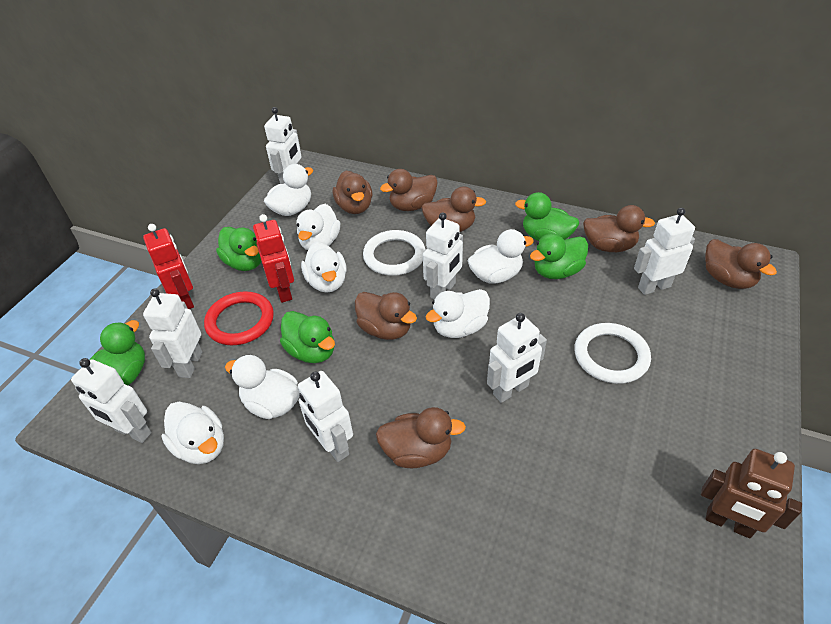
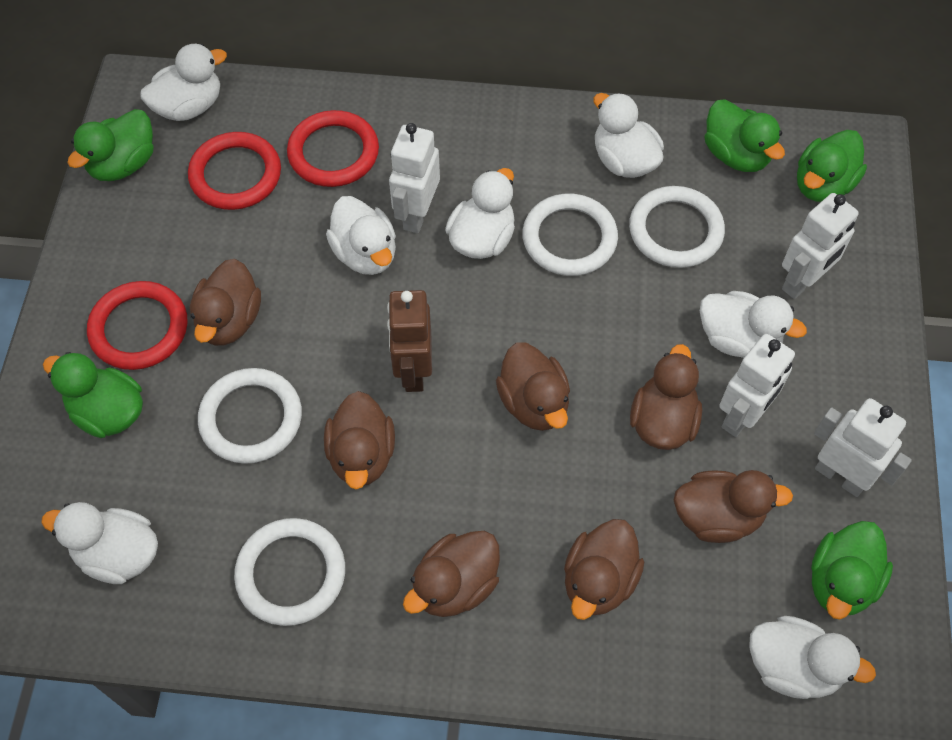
red ring: [204,291,274,345] = 1 -> [87,281,187,370] [188,132,281,210] [287,110,379,187] = 3
red robot: [143,224,194,309] [253,214,294,303] = 2 -> none = 0
white ring: [363,230,426,276] [574,323,651,384] = 2 -> [198,368,302,464] [234,518,345,626] [522,194,618,276] [629,186,725,268] = 4
white robot: [71,358,151,443] [143,288,202,378] [264,107,302,184] [298,371,353,462] [423,212,463,299] [487,313,547,403] [634,208,695,295] = 7 -> [389,123,440,233] [719,334,795,437] [782,193,859,299] [814,398,912,497] = 4

